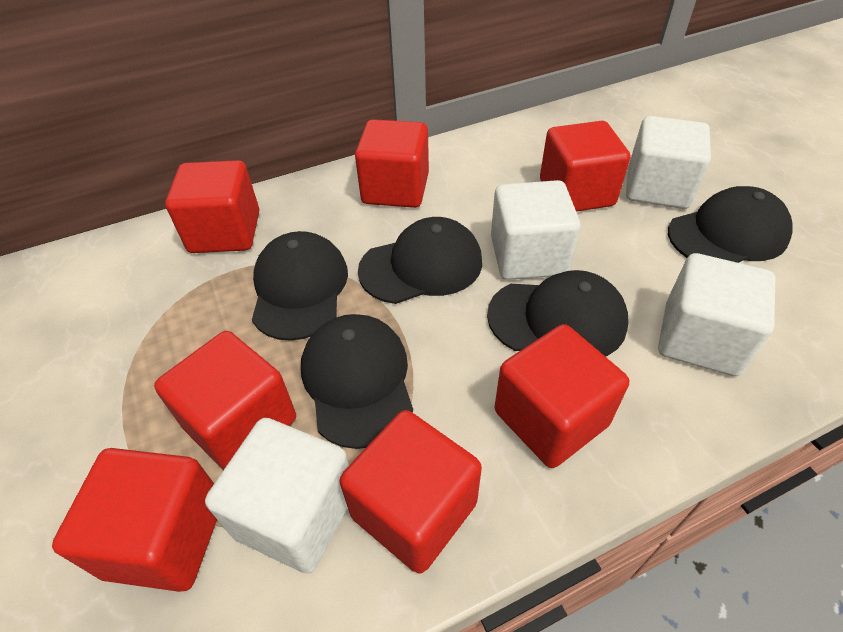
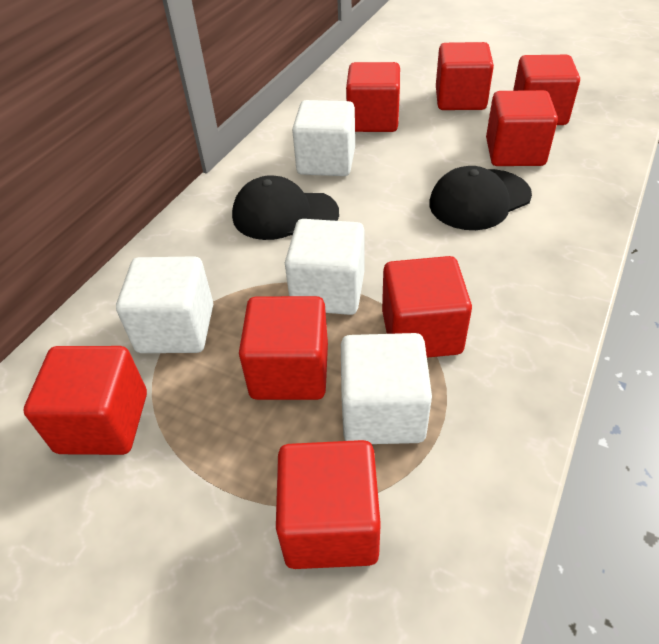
black cap: [252,231,348,341] [301,314,413,449] [358,217,482,304] [487,270,629,357] [668,186,793,263] = 5 -> [232,175,339,240] [429,166,532,230] = 2
red cube: [52,448,217,592] [154,331,296,470] [165,160,259,253] [340,410,482,574] [355,119,429,208] [495,324,629,468] [540,121,630,212] = 7 -> [23,346,147,455] [239,296,328,400] [276,440,381,569] [346,62,400,132] [382,256,472,358] [436,42,494,110] [486,90,558,166] [513,55,580,125] = 8

